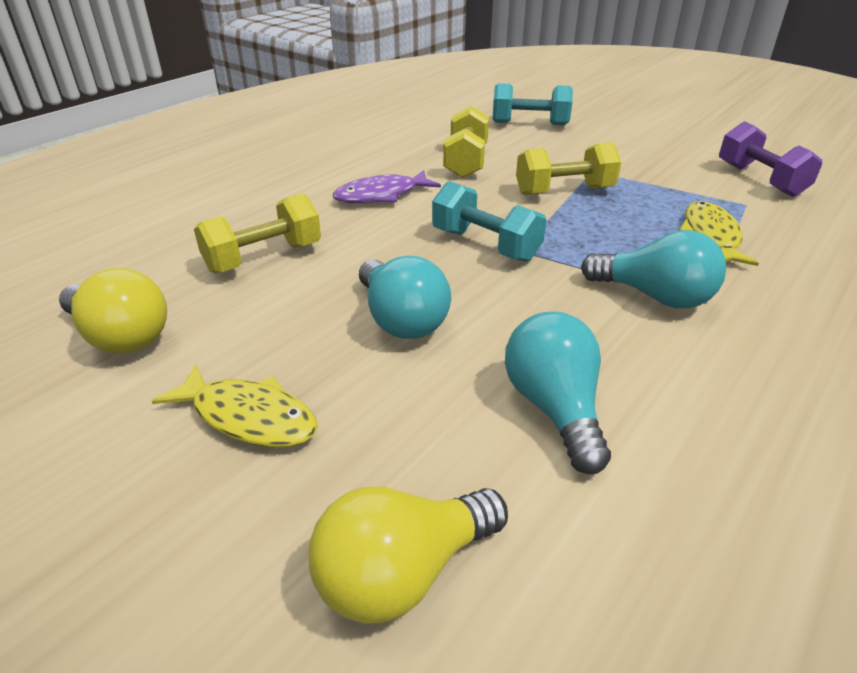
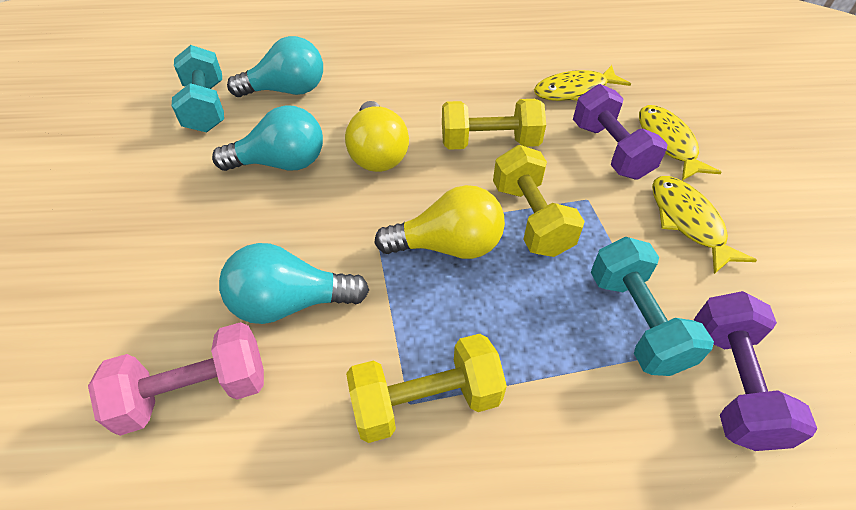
pink dumbbell: none = 0 -> [88,322,264,436] = 1
purple dumbbell: [719,121,823,197] = 1 -> [573,84,668,179] [694,291,817,451] = 2
purple fish: [333,170,441,203] = 1 -> none = 0
yellow fish: [152,364,318,447] [679,201,759,266] = 2 -> [534,65,631,101] [639,105,722,181] [652,176,757,274] = 3

